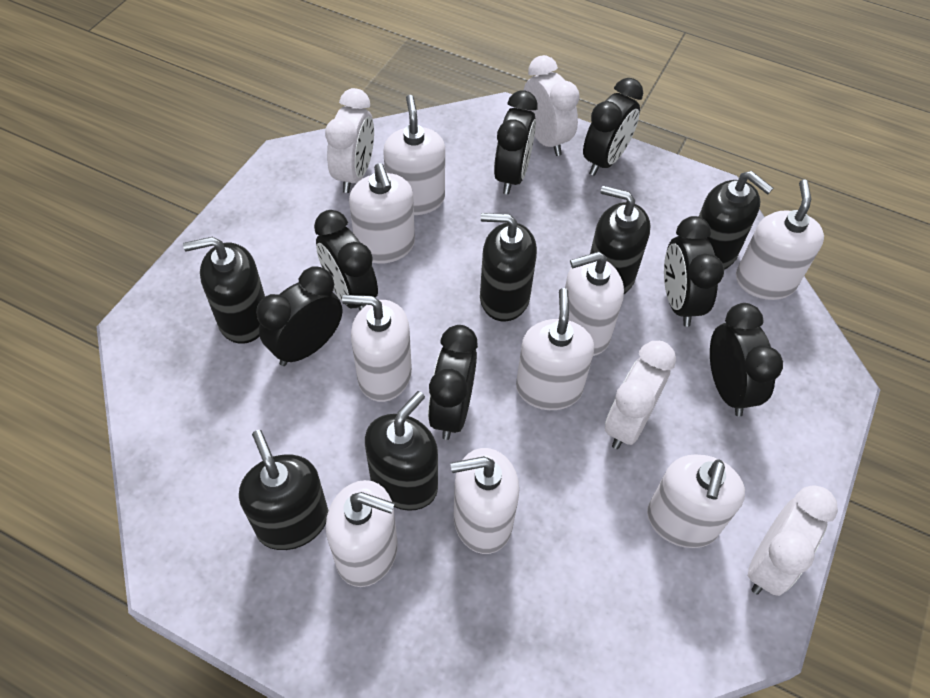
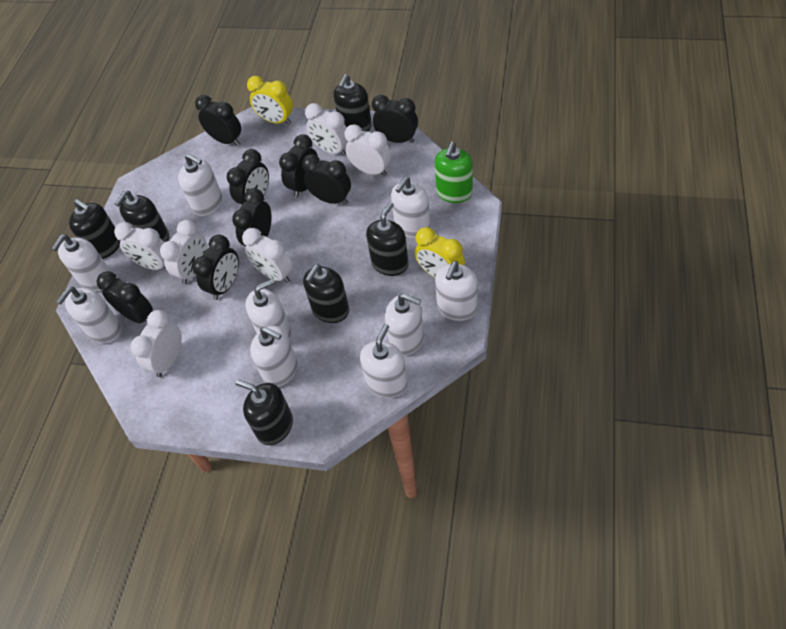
black clock: [256,267,342,366] [314,210,378,310] [428,325,478,440] [494,90,538,194] [583,78,643,176] [664,216,724,327] [710,303,783,416] = 7 -> [96,271,153,323] [193,235,239,300] [195,95,241,146] [227,149,269,205] [232,188,272,246] [279,134,318,198] [302,154,351,205] [372,95,418,143] = 8
green soap dispenser: none = 0 -> [435,142,473,203] = 1
white clock: [325,88,374,193] [524,55,580,156] [605,341,676,449] [748,485,838,596] = 4 -> [114,222,165,270] [131,310,182,377] [160,220,207,284] [242,228,293,283] [305,103,348,156] [345,124,391,176] = 6
yellow clock: none = 0 -> [247,76,293,125] [415,227,465,277] = 2

